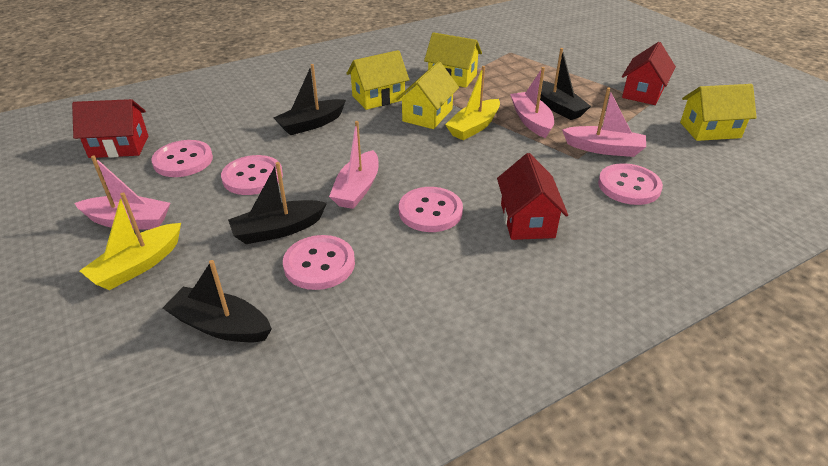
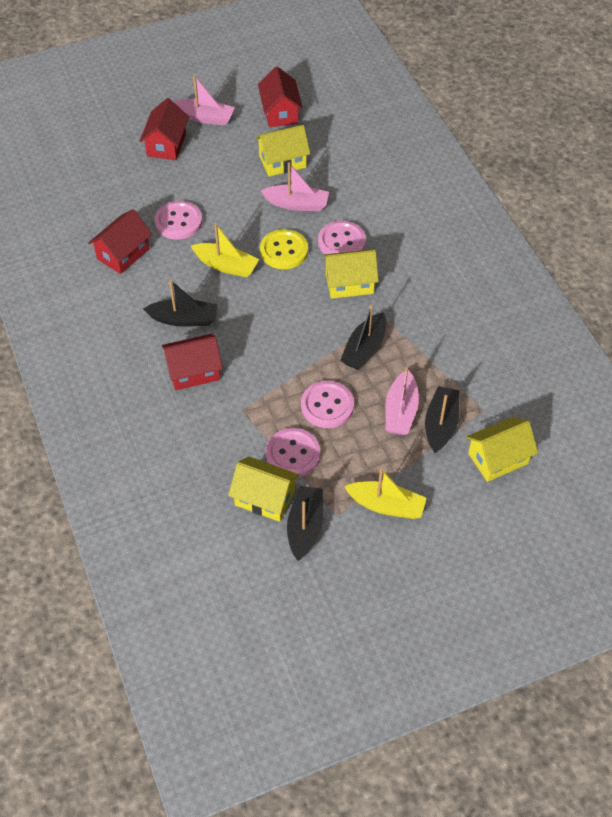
pink boat: [74,155,171,230] [329,121,379,209] [510,67,554,138] [562,88,646,157] = 4 -> [174,75,235,125] [261,162,329,211] [385,367,419,435] = 3
pink button: [151,140,213,177] [221,155,283,195] [283,235,355,290] [399,187,463,232] [598,163,663,205] = 5 -> [155,201,202,240] [266,428,320,477] [301,381,354,428] [318,221,366,254] = 4
red house: [72,99,148,158] [497,153,568,240] [622,42,676,105] = 3 -> [88,209,152,274] [140,98,189,160] [161,334,223,390] [258,67,303,127] = 4
yellow button: none = 0 -> [260,229,308,269] = 1

